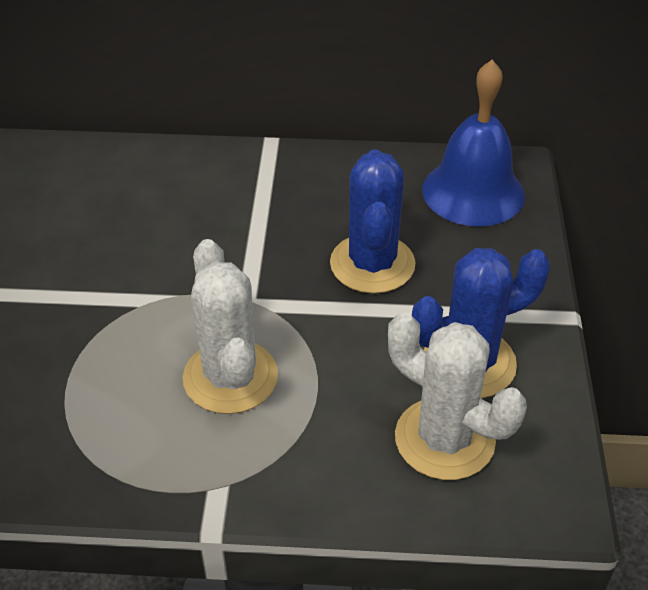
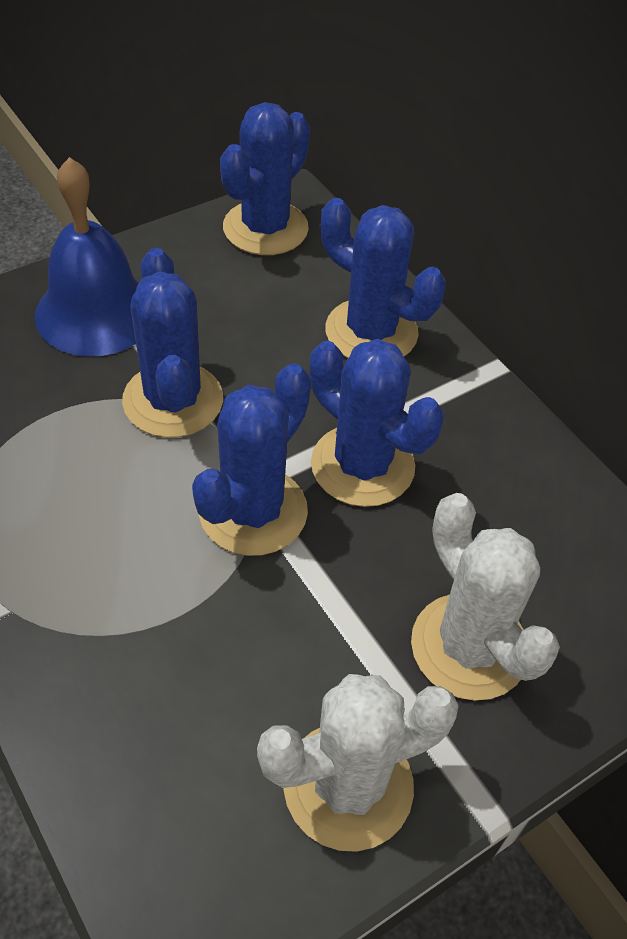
blue cactus: [330,150,416,294] [412,248,550,398] = 2 -> [122,248,223,438] [192,363,311,556] [220,102,310,255] [309,339,444,507] [321,198,446,358] = 5

